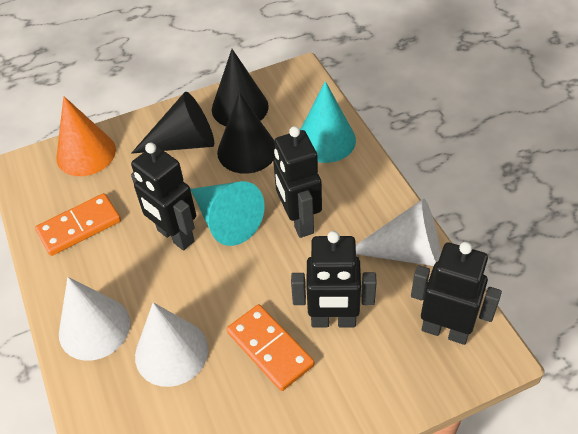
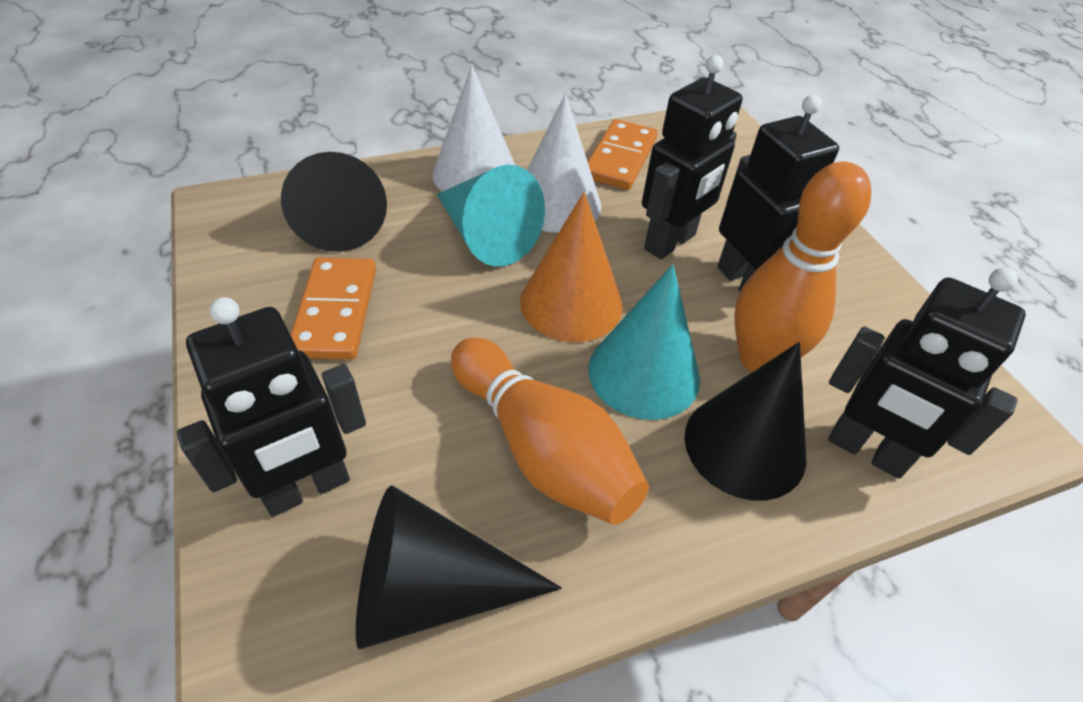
orange bowling pin: none = 0 -> [451,337,649,525] [734,162,871,372] = 2
white cone: [59,277,130,361] [135,302,208,387] [356,199,441,266] = 3 -> [432,65,515,192] [527,94,601,233] = 2

